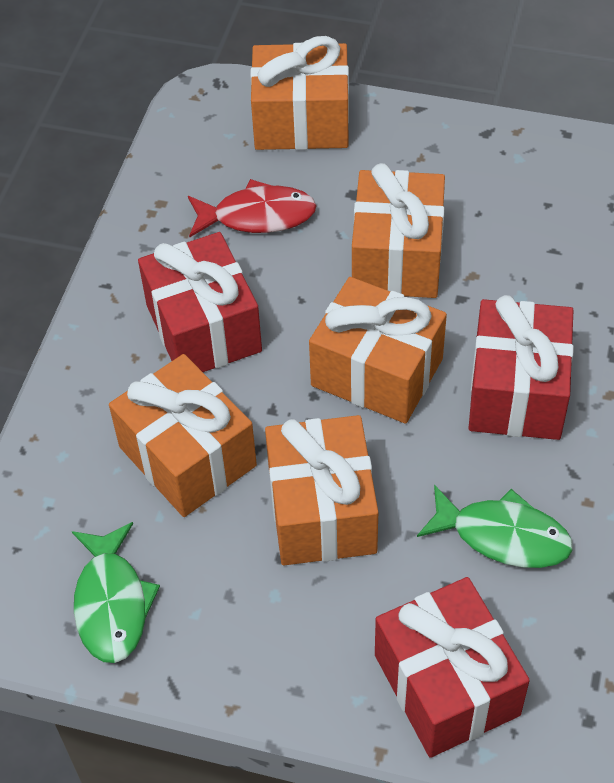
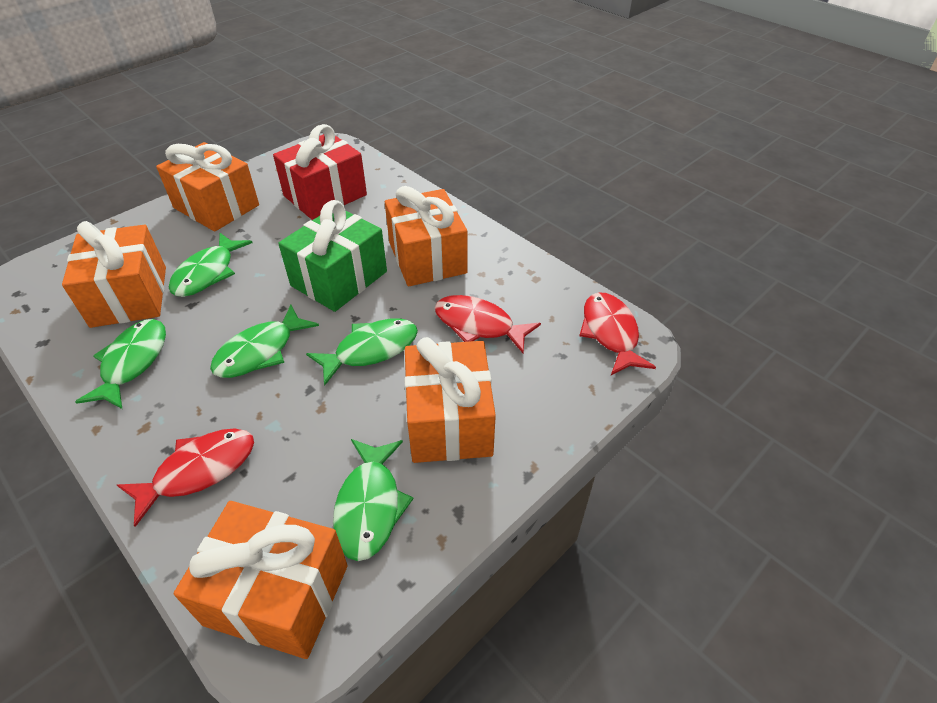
green fish: [72,522,160,663] [417,485,573,568] = 2 -> [75,319,166,409] [169,233,253,297] [210,304,319,378] [306,318,418,386] [333,439,413,561] = 5
green gift: none = 0 -> [278,200,387,312] = 1
red fish: [188,179,317,237] = 1 -> [117,428,254,527] [435,295,541,353] [579,292,656,375] = 3
red gift: [138,232,262,372] [375,577,530,758] [468,295,574,440] = 3 -> [273,124,367,220] = 1

